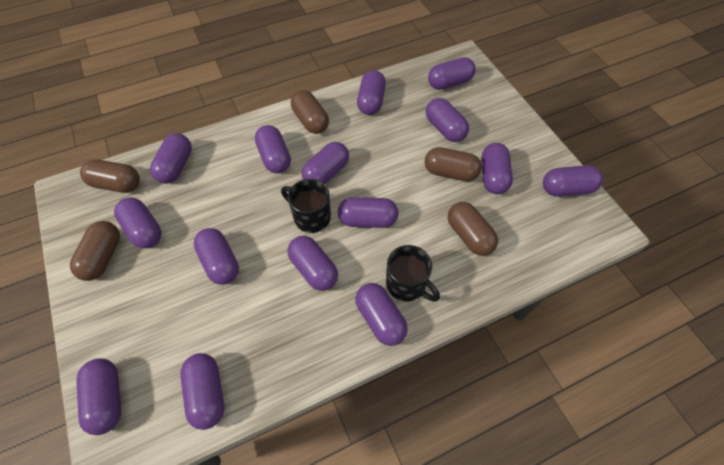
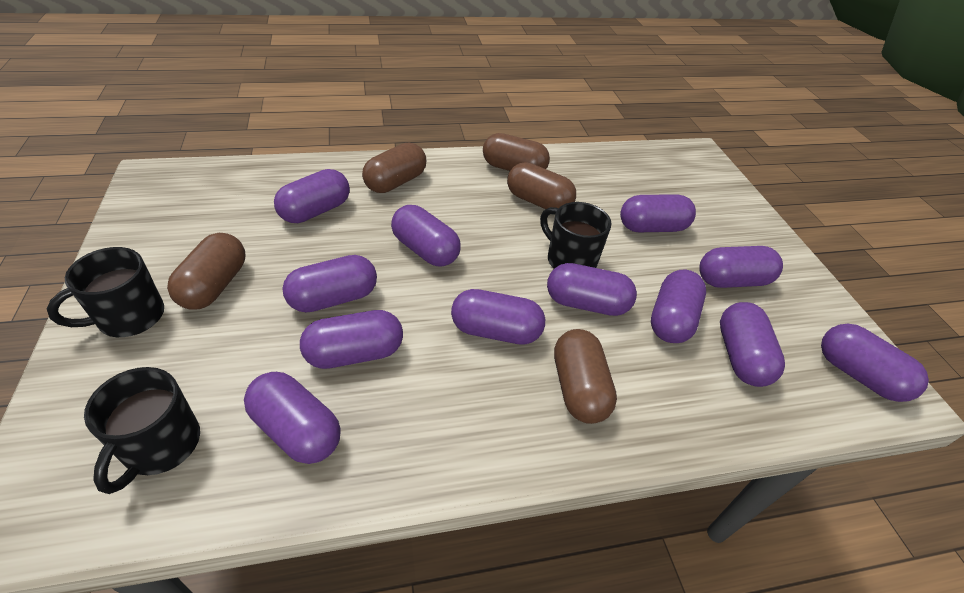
black mug: [281,179,331,233] [386,245,440,302] = 2 -> [47,247,164,337] [84,367,200,494] [540,202,612,268] = 3
purple capsule: [76,358,121,435] [114,198,162,248] [150,133,192,184] [180,353,224,430] [194,228,239,285] [255,125,291,173] [287,236,338,291] [302,142,349,184] [338,197,399,228] [355,283,408,346] [357,70,386,115] [426,98,469,142] [428,57,476,90] [481,143,513,194] [543,165,603,197] = 15 -> [244,372,341,464] [274,169,350,223] [282,255,377,313] [300,310,403,369] [391,205,461,267] [451,289,545,345] [547,263,637,316] [620,194,696,232] [651,270,706,343] [699,246,783,288] [720,302,785,387] [821,324,929,402] = 12

